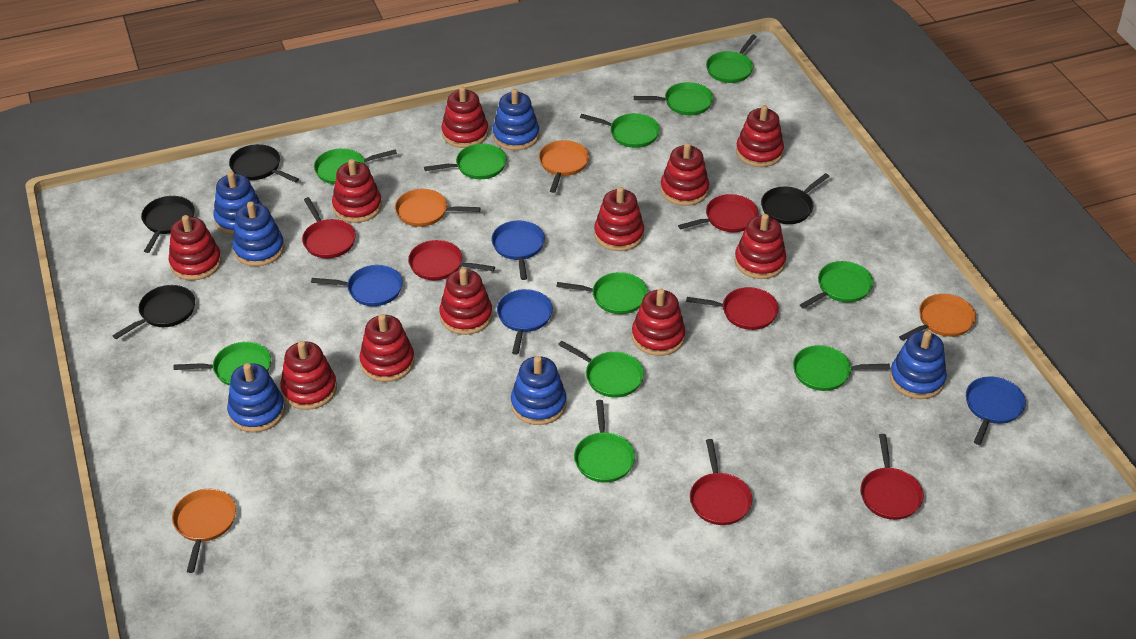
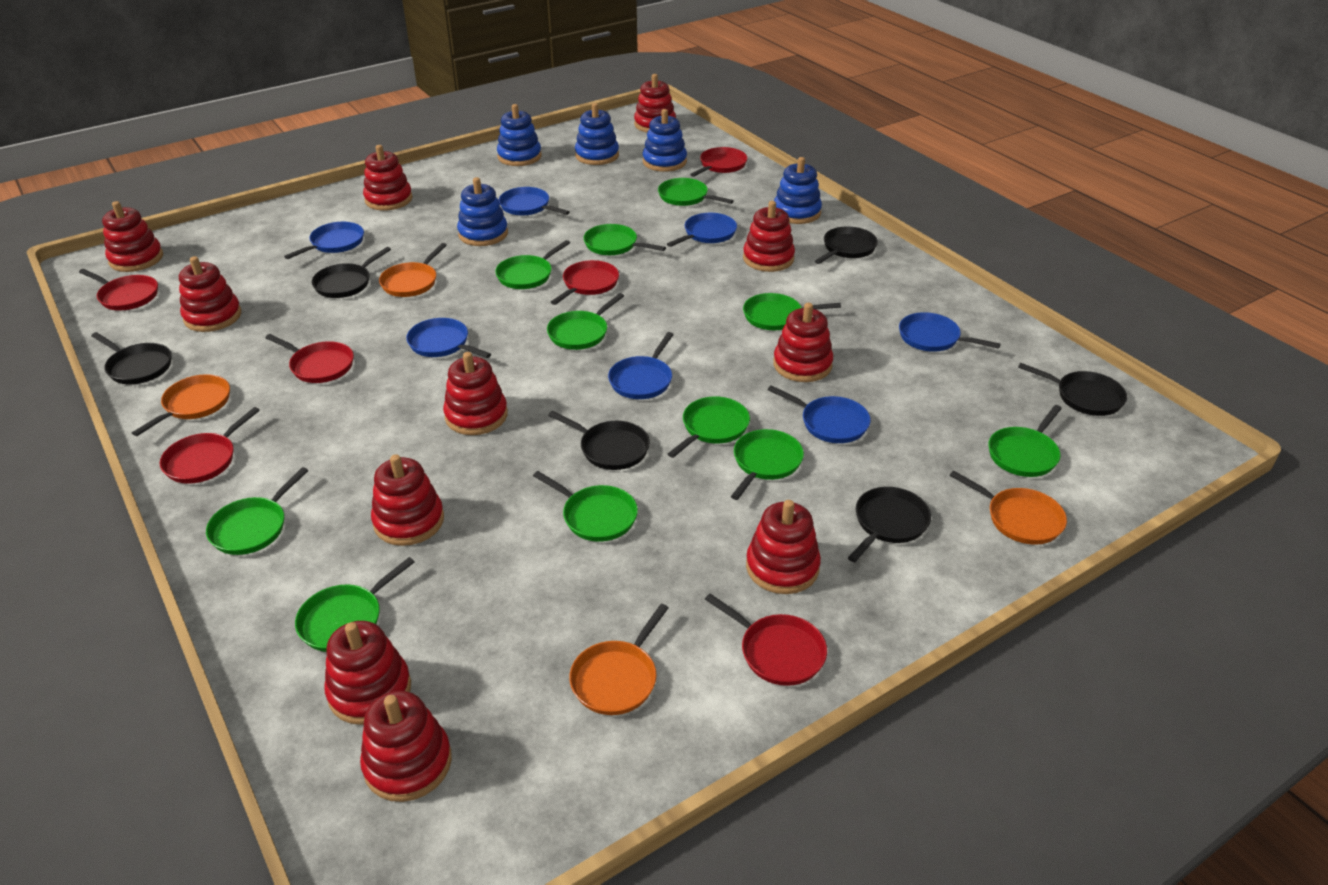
black pan: [112,285,195,339] [141,196,195,253] [229,144,299,183] [761,173,830,224] = 4 -> [91,332,172,384] [312,247,391,298] [548,411,650,470] [815,226,878,264] [848,487,931,562] [1018,363,1127,416] = 6
blue pan: [311,265,403,306] [492,221,545,280] [497,289,553,355] [966,377,1026,445] = 4 -> [284,222,364,259] [406,318,491,358] [499,187,570,216] [608,332,674,399] [667,213,737,247] [767,385,870,443] [899,312,1000,352] = 7
blue stacking toy: [213,171,262,235] [227,363,285,433] [232,201,284,266] [493,89,539,150] [511,356,567,425] [890,331,947,399] = 6 -> [457,177,508,246] [497,104,542,166] [575,103,619,165] [643,109,687,172] [774,157,822,224] = 5

